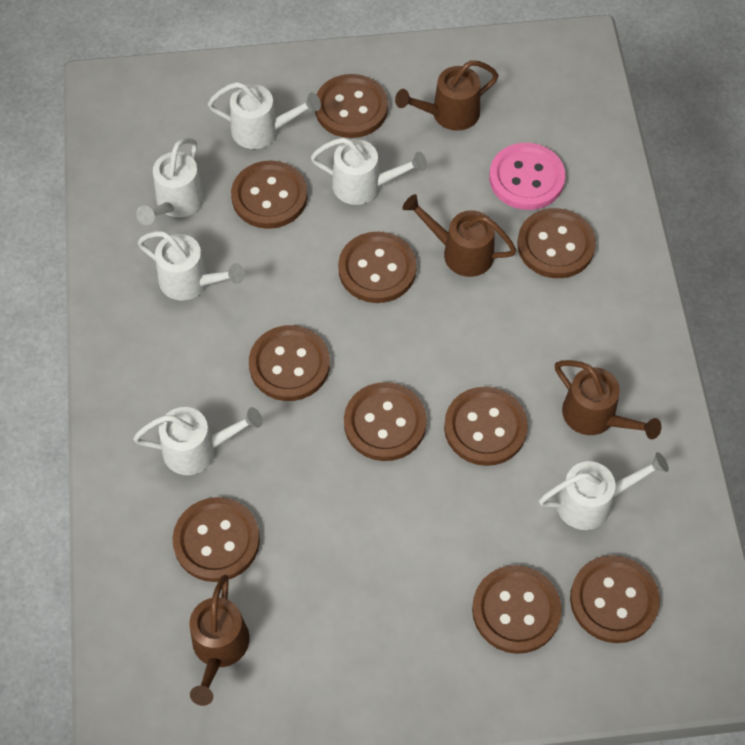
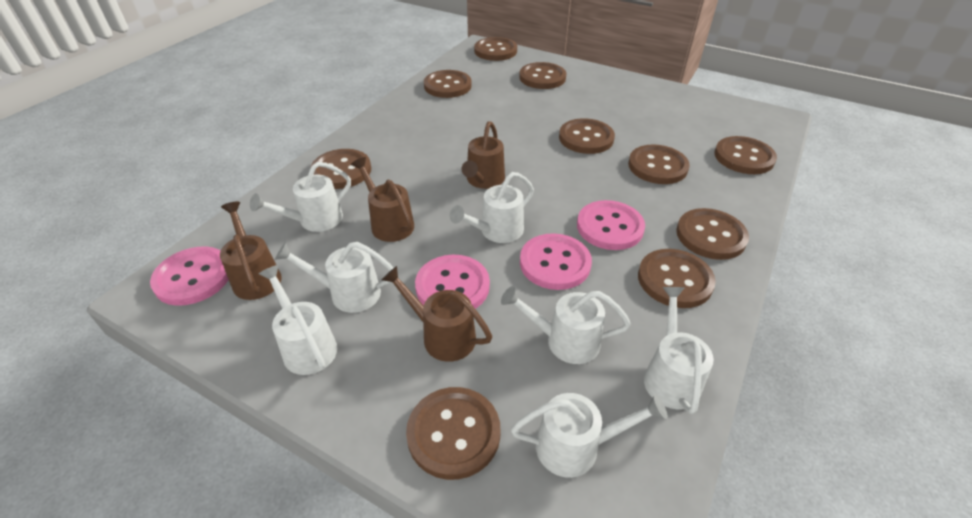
pink button: [489,143,565,210] = 1 -> [150,246,229,306] [415,255,490,309] [520,233,592,290] [577,200,645,250] = 4
white watering can: [133,407,263,475] [136,138,205,225] [138,231,245,301] [208,82,321,149] [311,138,427,205] [539,452,669,530] = 6 -> [250,162,351,232] [259,265,337,375] [275,242,393,313] [450,172,534,243] [501,286,631,364] [511,393,668,478] [644,287,714,414] = 7

